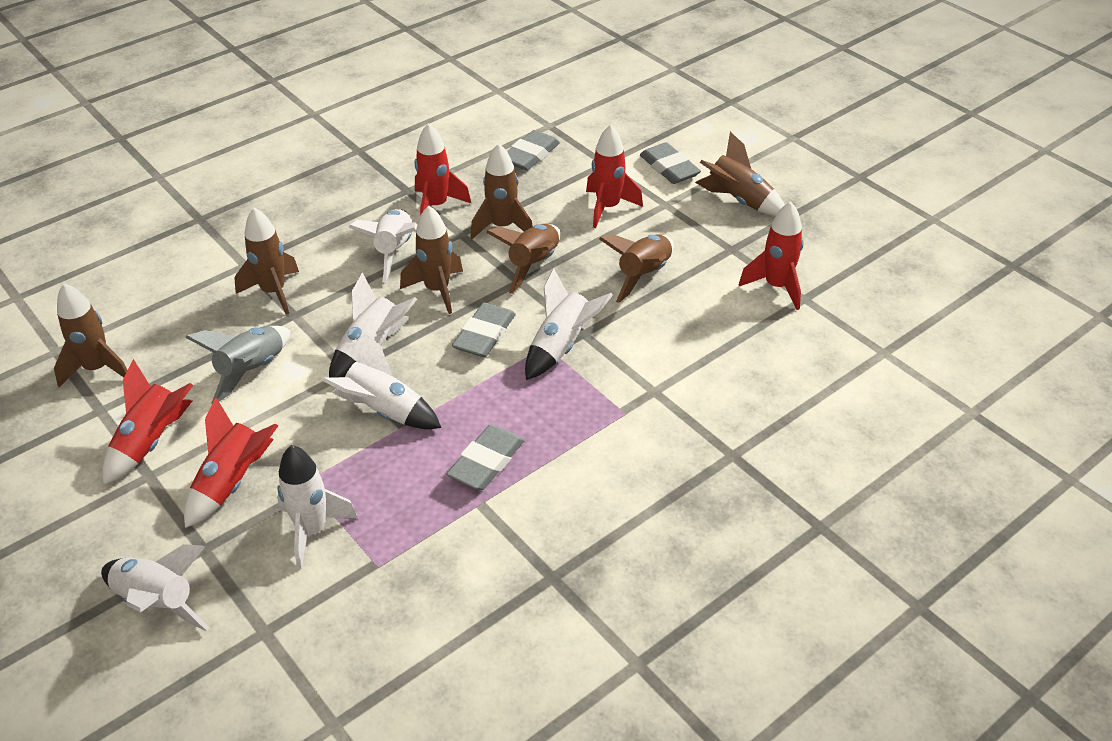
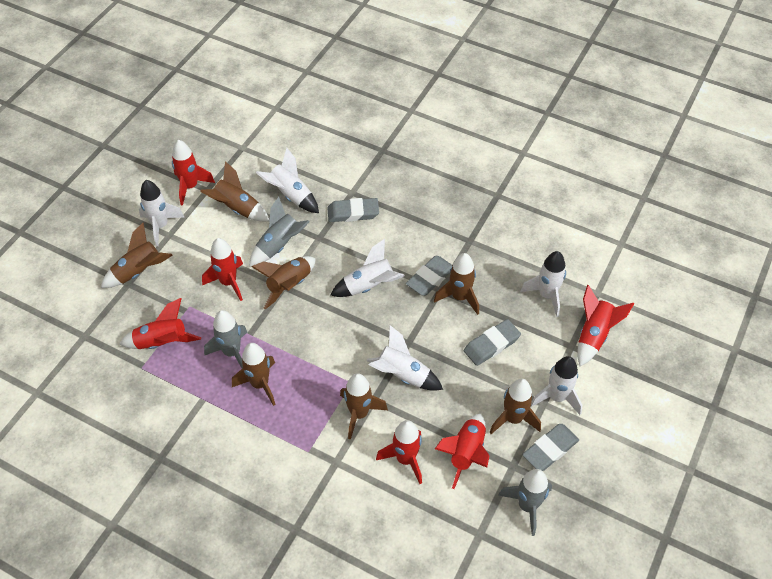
grey rocket: [185,326,290,404] = 1 -> [204,310,248,368] [249,197,310,267] [498,469,552,536] = 3
red rocket: [102,359,193,485] [184,397,278,528] [415,123,471,216] [586,124,643,228] [739,201,804,310] = 5 -> [120,298,201,349] [172,140,215,206] [202,238,243,301] [376,420,422,484] [435,414,489,489] [577,285,634,366] = 6

